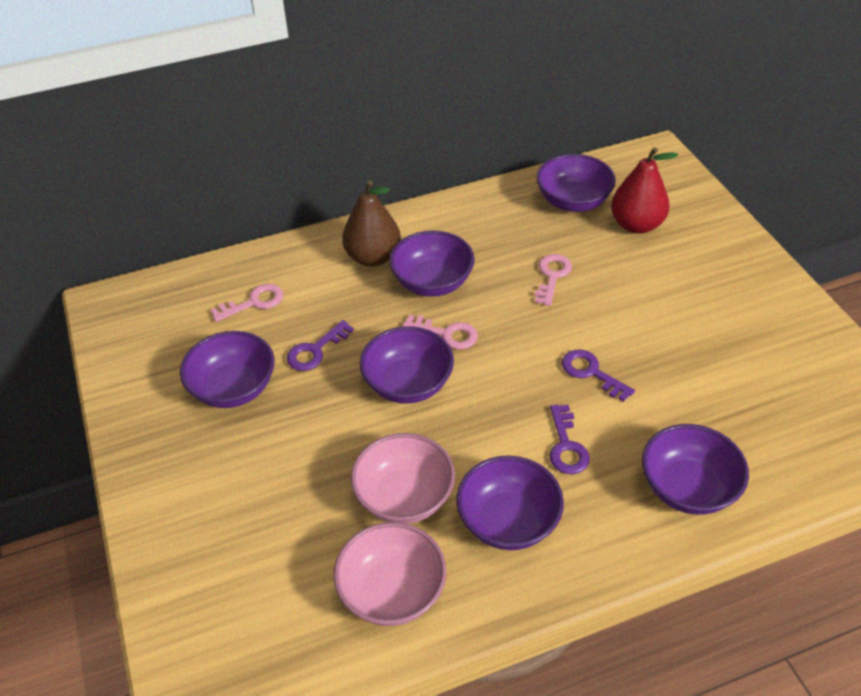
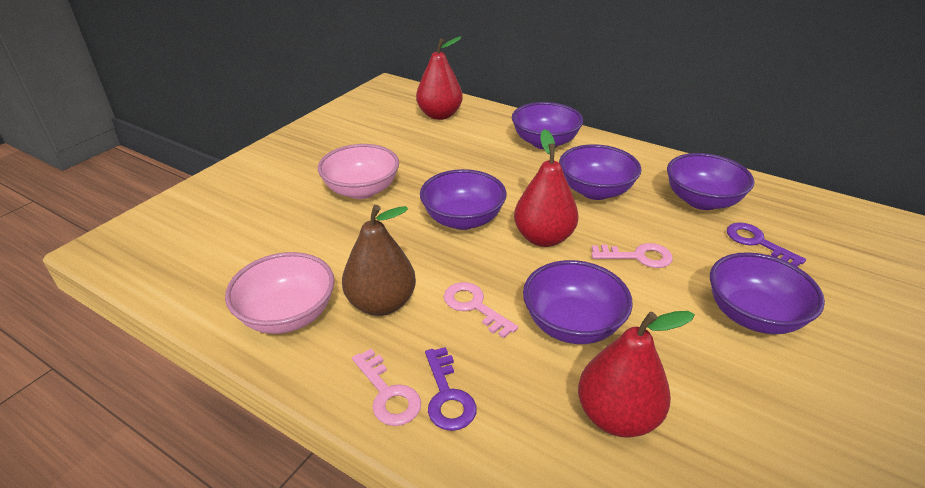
purple key: [287,320,354,371] [549,405,590,474] [562,350,635,402] = 3 -> [425,347,477,431] [727,222,806,266] = 2
red pear: [611,147,679,234] = 1 -> [416,37,463,120] [514,129,579,247] [578,311,695,438] = 3

